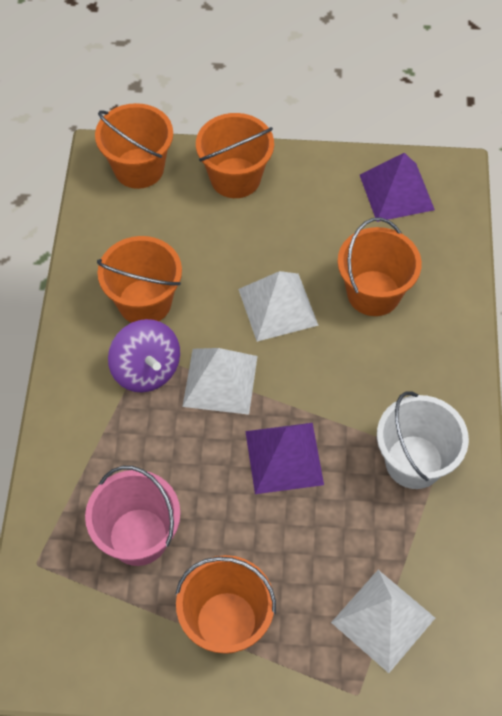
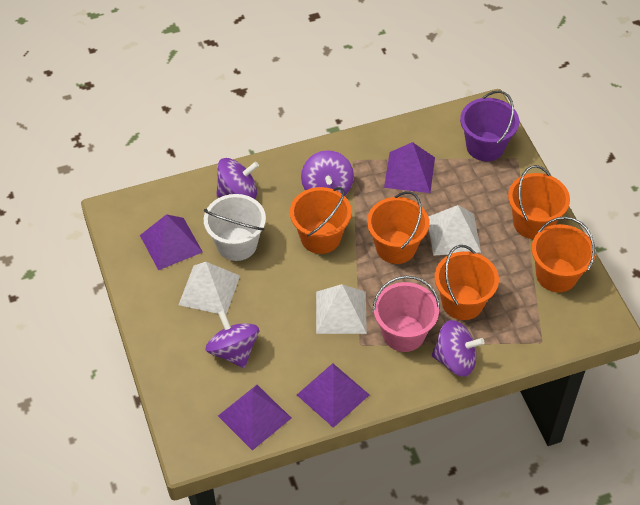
purple bucket: none = 0 -> [460,90,519,162] = 1
purple pyramid: [245,423,324,494] [360,153,435,222] = 2 -> [140,214,203,270] [218,385,291,451] [297,363,370,428] [384,142,435,193] = 4
purple spinning top: [108,319,180,392] = 1 -> [205,311,259,368] [216,158,259,199] [301,150,354,196] [432,320,484,377] = 4

